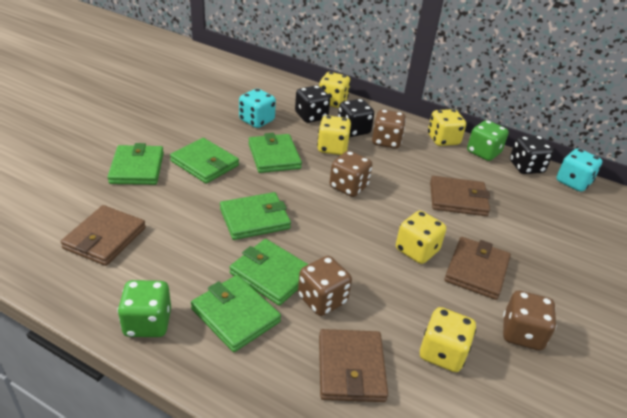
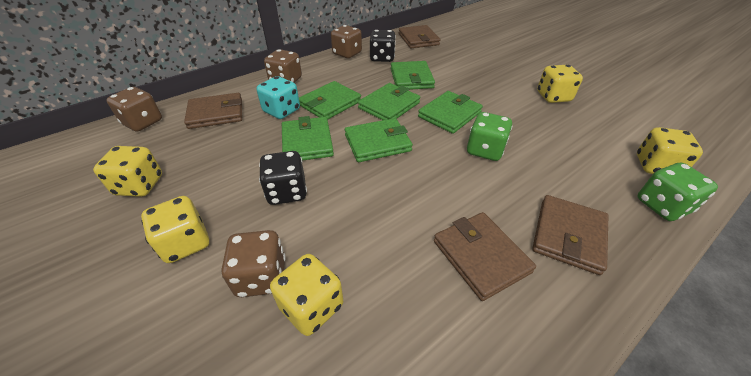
black dice: [295,86,330,123] [338,99,374,137] [510,136,554,174] = 3 -> [259,151,307,205] [370,30,396,62] = 2
turquoise dice: [239,89,276,128] [556,148,602,192] = 2 -> [257,76,300,119] = 1

